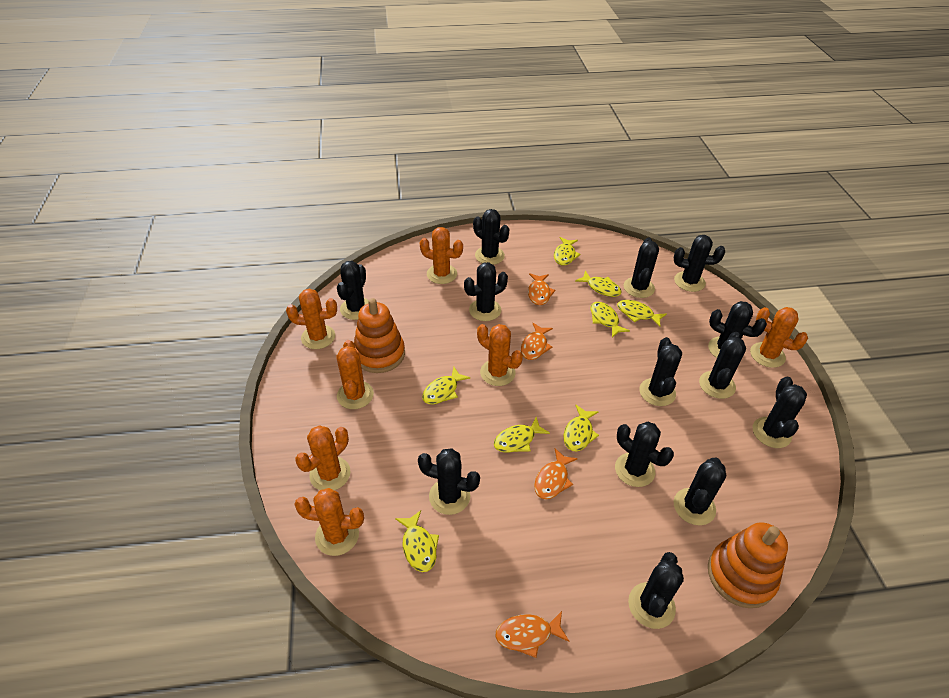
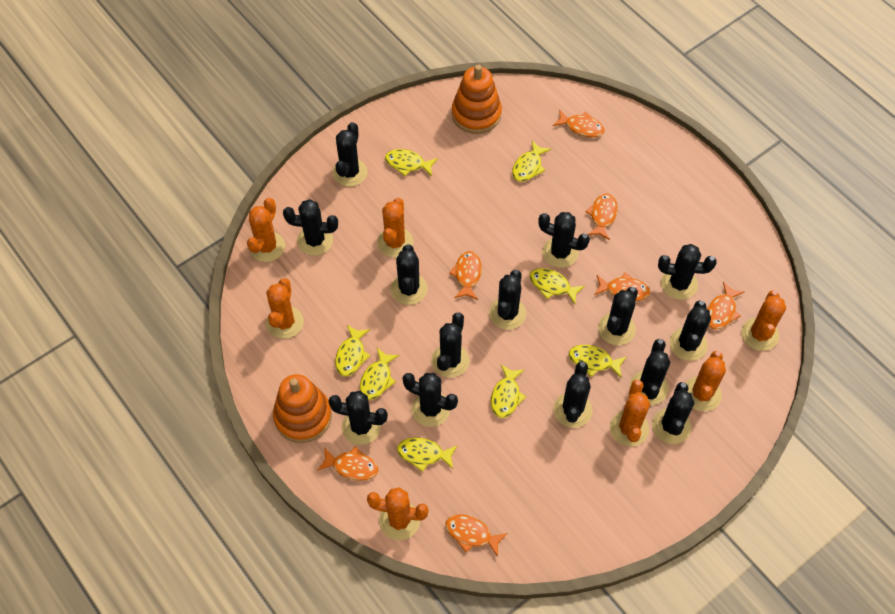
black cactus: [337,261,369,320] [418,448,480,515] [464,262,508,321] [473,209,509,265] [615,422,674,487] [624,237,659,298] [628,552,684,629] [640,337,682,406] [674,235,725,292] [674,457,726,525] [699,332,746,399] [708,301,767,358] [753,377,807,448] = 13 -> [283,199,338,256] [328,391,388,445] [333,122,367,187] [391,244,428,305] [403,373,458,427] [431,312,470,378] [489,270,526,330] [538,212,590,268] [553,361,592,428] [598,287,638,345] [630,339,670,405] [652,382,694,444] [658,244,717,300] [670,300,711,361] = 14
orange fish: [495,611,570,658] [521,323,553,360] [528,273,555,305] [534,448,578,499] = 4 -> [317,447,378,481] [445,514,508,557] [449,251,482,300] [553,110,605,137] [585,194,618,240] [594,273,650,301] [707,282,745,329] = 7

